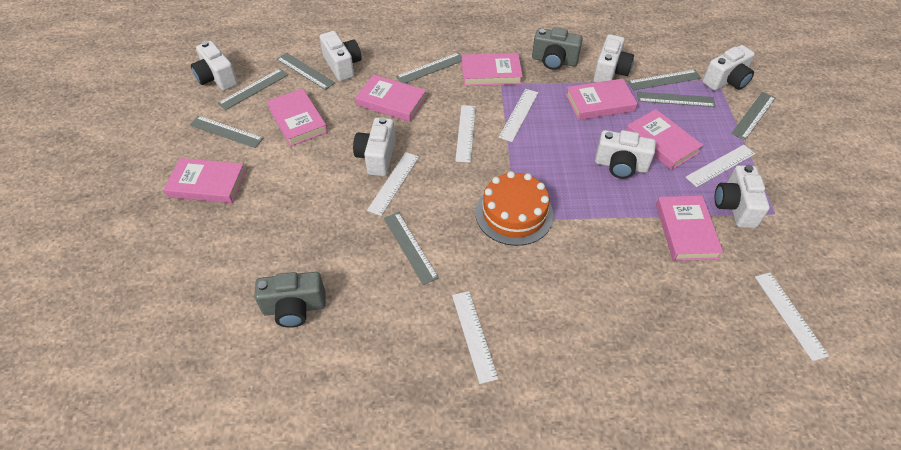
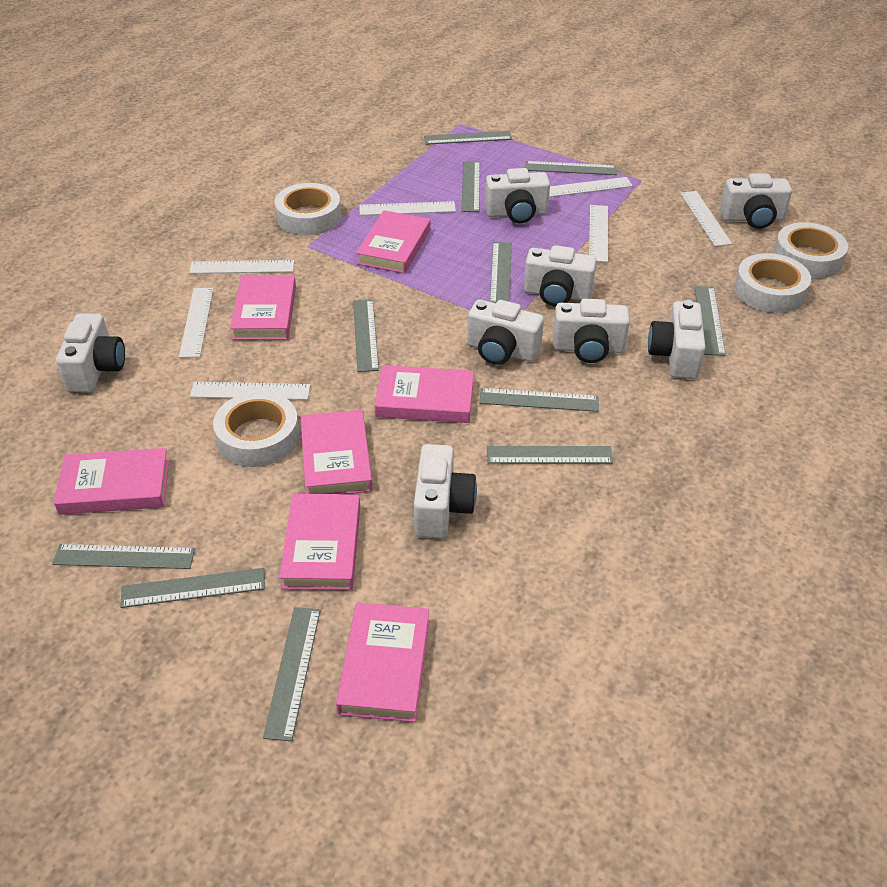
grey camera: [254,272,326,328] [532,27,583,70] = 2 -> none = 0
grey ruler: [190,116,264,148] [218,68,288,110] [277,53,335,90] [384,212,439,285] [396,52,462,83] [628,70,701,90] [637,92,716,107] [731,92,776,140] = 8 -> [52,544,195,569] [120,568,265,608] [263,607,321,741] [353,300,379,372] [424,131,512,145] [461,161,480,212] [479,388,599,412] [487,446,613,464] [490,242,512,303] [525,161,617,175] [694,286,726,356] = 11
orange cake: [475,171,554,246] = 1 -> none = 0
white camera: [191,41,238,91] [320,31,361,81] [353,117,396,176] [593,34,634,83] [595,130,656,179] [702,45,755,91] [715,165,770,228] = 7 -> [56,313,125,392] [414,444,477,538] [467,300,544,365] [485,168,550,223] [524,245,597,306] [553,299,630,363] [648,300,706,379] [720,173,792,229] = 8
white ruler: [367,152,419,216] [452,291,498,384] [455,105,476,163] [499,89,538,142] [685,145,755,187] [755,273,829,361] = 6 -> [179,288,213,358] [189,260,294,274] [190,382,310,400] [359,201,456,216] [549,177,633,197] [589,205,608,262] [680,191,732,246] = 7
white tape: none = 0 -> [213,391,299,467] [274,183,341,235] [734,253,811,313] [773,222,848,279] = 4

